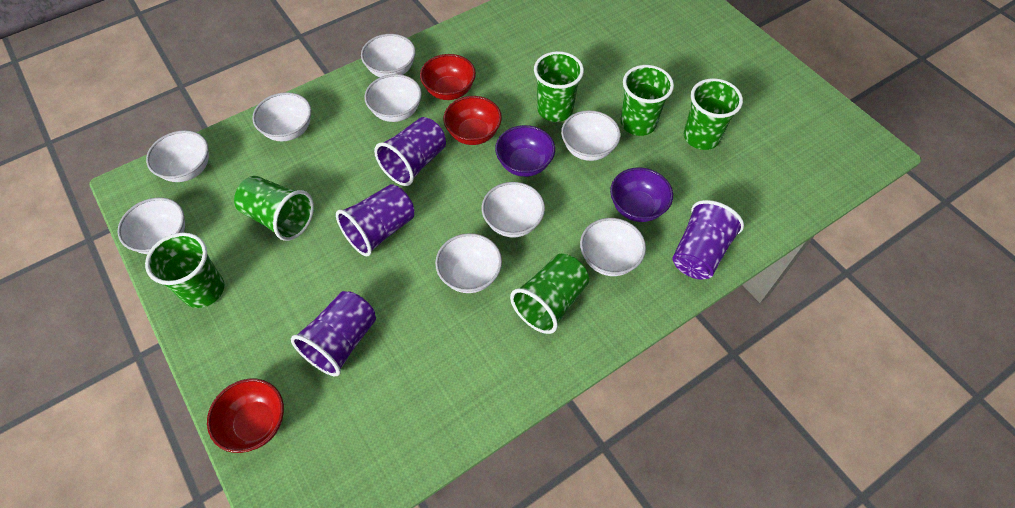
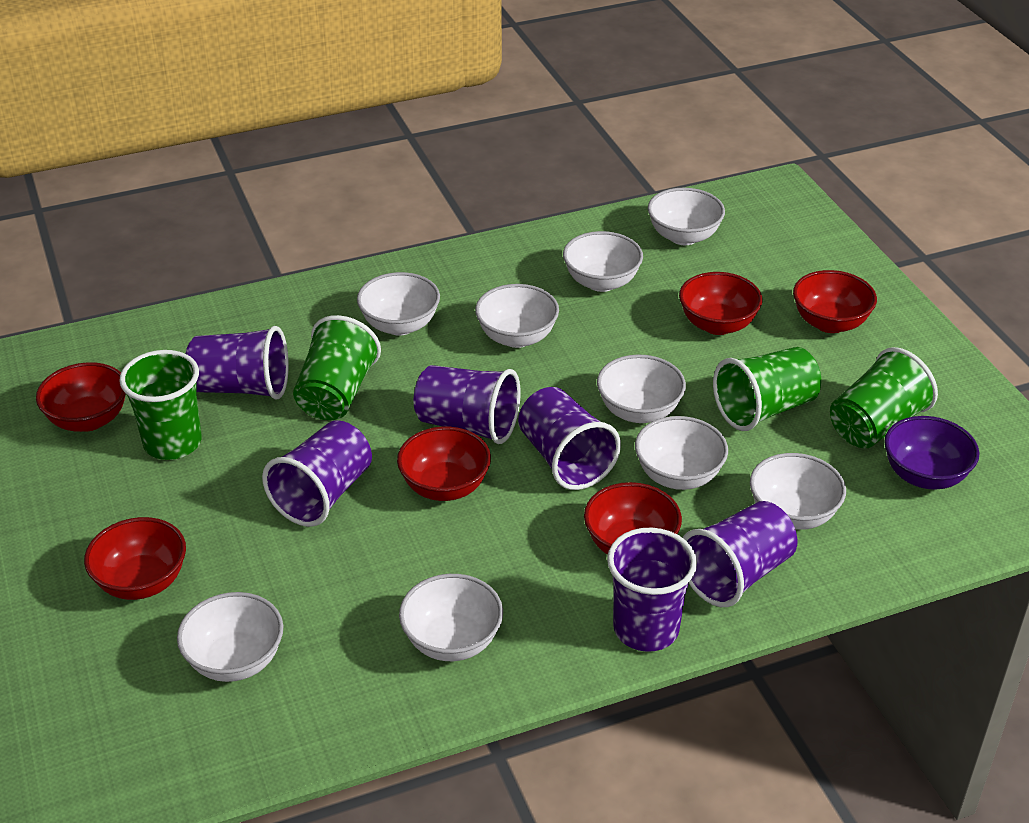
green cup: [145,232,224,308] [234,176,314,241] [510,254,589,334] [534,51,584,122] [620,65,674,136] [684,78,743,150] = 6 -> [119,350,202,460] [293,315,381,420] [713,347,821,431] [830,347,938,448] = 4
purple bowl: [495,125,555,177] [610,167,673,222] = 2 -> [884,416,979,490] = 1
purple cup: [291,291,376,376] [336,184,414,256] [374,117,446,186] [672,200,744,280] = 4 -> [186,326,289,399] [262,420,372,527] [414,365,521,444] [518,387,621,490] [607,528,697,652] [682,501,797,607] = 6
red bowl: [207,378,284,453] [420,54,476,100] [443,96,502,145] = 3 -> [36,362,126,432] [84,517,186,600] [397,427,491,501] [584,482,682,555] [679,272,762,335] [793,270,877,333] = 6

